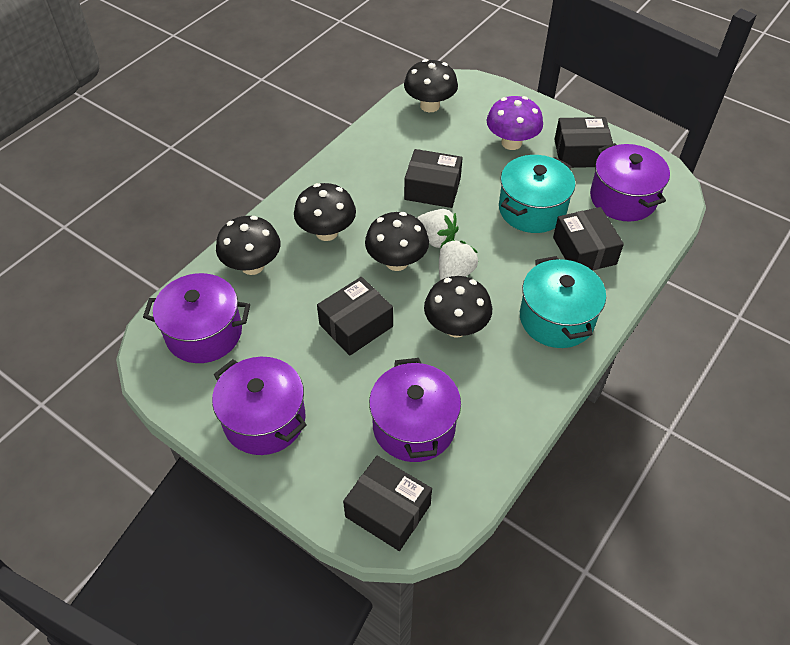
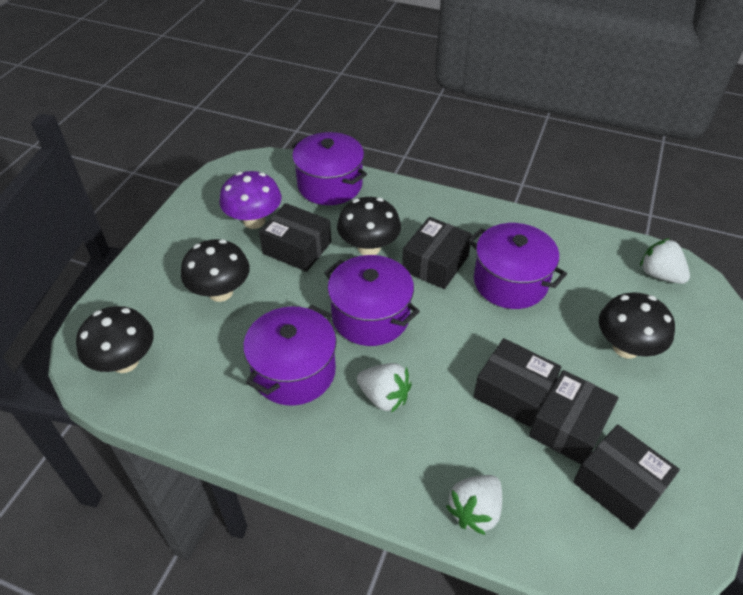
black mushroom: [216,216,280,275] [294,183,356,241] [365,212,429,271] [404,59,458,112] [424,276,492,337] = 5 -> [76,306,154,373] [181,239,250,302] [337,197,401,255] [599,292,675,359] = 4
turquoise pot: [499,155,575,233] [520,256,606,348] = 2 -> none = 0
white strawberry: [417,209,459,248] [439,239,478,280] = 2 -> [357,363,412,413] [446,475,502,535] [640,238,690,284] = 3

